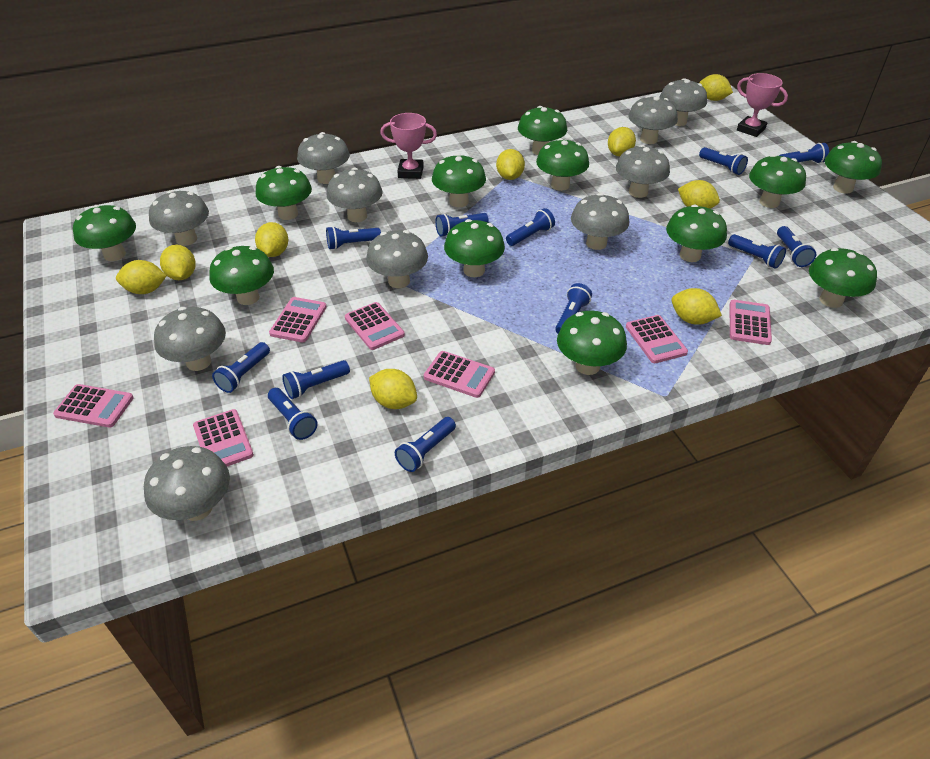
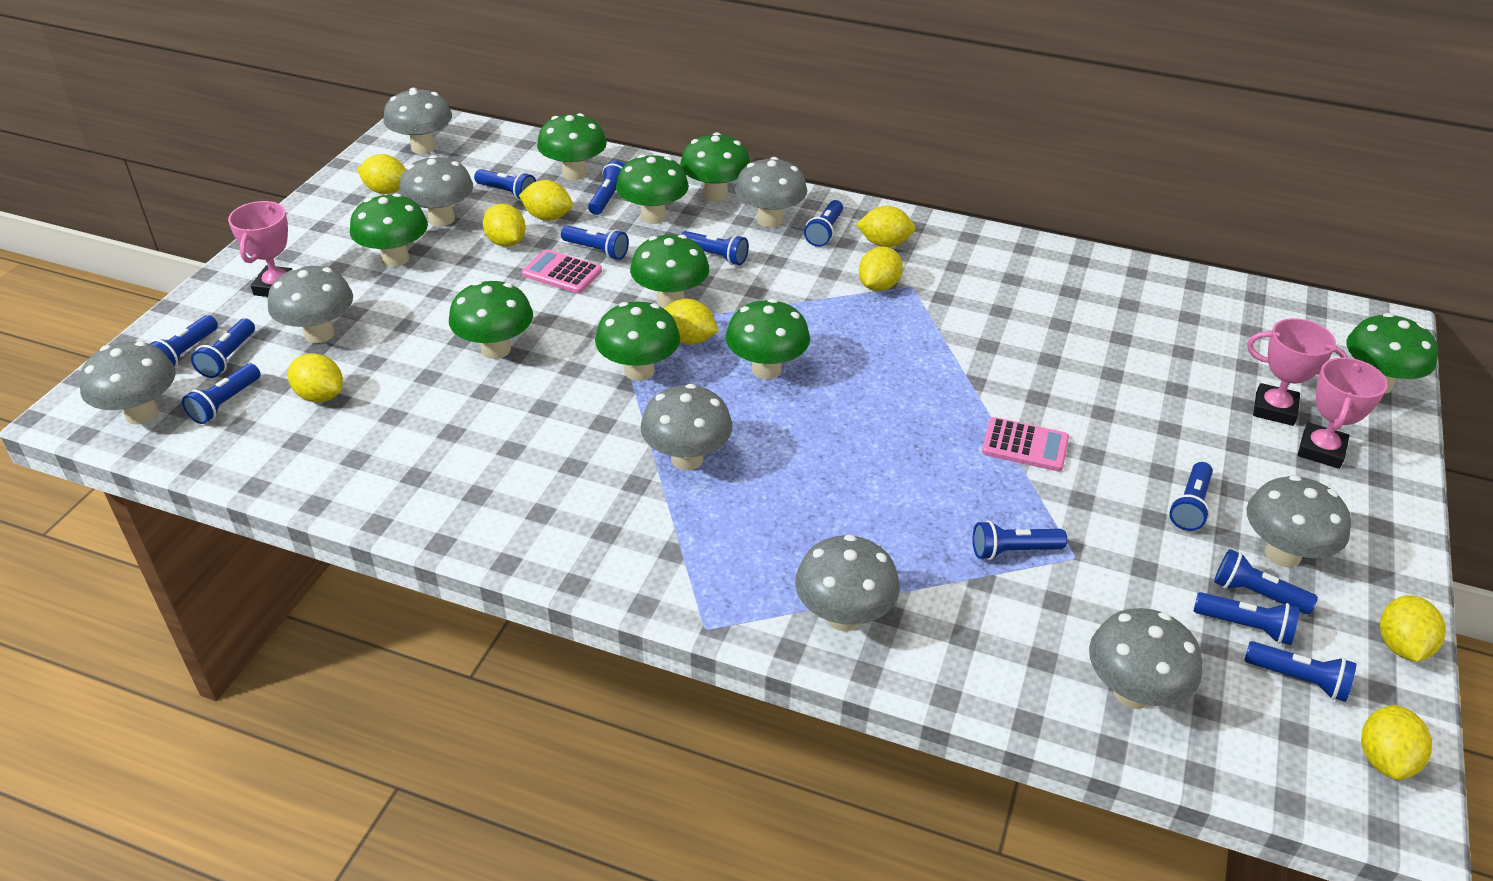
blue flashlight: [212,342,270,393] [268,388,318,440] [282,360,350,399] [326,226,381,250] [395,417,456,472] [435,213,489,237] [506,208,555,246] [555,283,592,334] [699,147,748,175] [728,234,786,269] [777,226,816,267] [779,143,829,164] = 12 -> [150,315,218,368] [182,364,260,424] [191,318,255,378] [474,169,536,201] [561,226,629,260] [588,160,625,215] [680,231,749,265] [804,200,843,247] [973,521,1067,560] [1169,462,1213,531] [1194,592,1300,645] [1214,549,1318,614] [1244,641,1357,702] = 13
green mushroom: [73,205,136,261] [209,246,274,305] [256,166,312,220] [432,154,486,207] [444,219,505,277] [518,106,567,155] [536,138,589,191] [557,311,627,375] [666,204,727,262] [749,154,806,208] [809,248,877,308] [825,141,882,194] = 12 -> [350,193,428,267] [449,281,533,359] [537,113,607,180] [595,302,680,381] [616,154,689,224] [630,234,709,308] [680,132,751,202] [726,299,810,379] [1347,313,1438,394] = 9
grey mushroom: [144,446,230,521] [149,190,209,246] [154,307,226,371] [297,132,350,184] [327,168,382,222] [366,230,428,288] [571,193,629,250] [616,145,670,198] [628,96,678,144] [660,78,707,126] = 10 -> [79,341,176,425] [268,266,353,343] [384,88,452,154] [399,155,473,226] [640,384,733,470] [735,157,807,228] [795,535,900,631] [1089,608,1202,709] [1247,475,1351,567] = 9
pink calculator: [53,384,133,428] [193,409,254,467] [269,297,327,342] [345,302,405,350] [424,351,495,398] [626,315,688,363] [729,300,772,345] = 7 -> [522,249,602,293] [982,417,1069,472] = 2
pink trophy: [380,113,437,179] [737,73,788,137] = 2 -> [228,201,293,297] [1247,318,1348,426] [1298,357,1388,469] = 3

